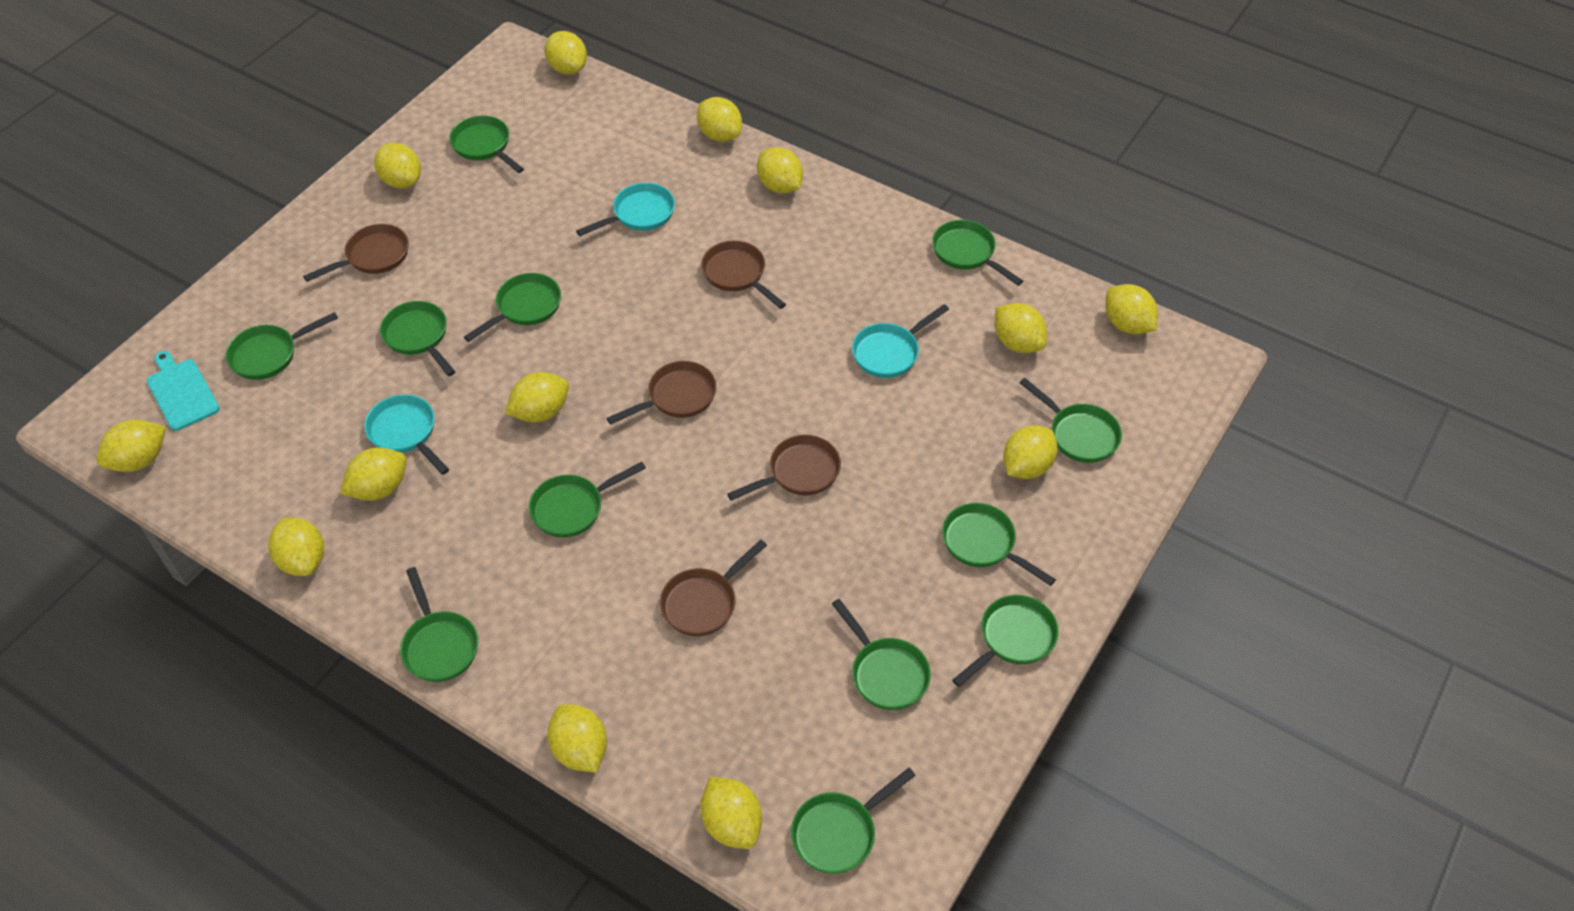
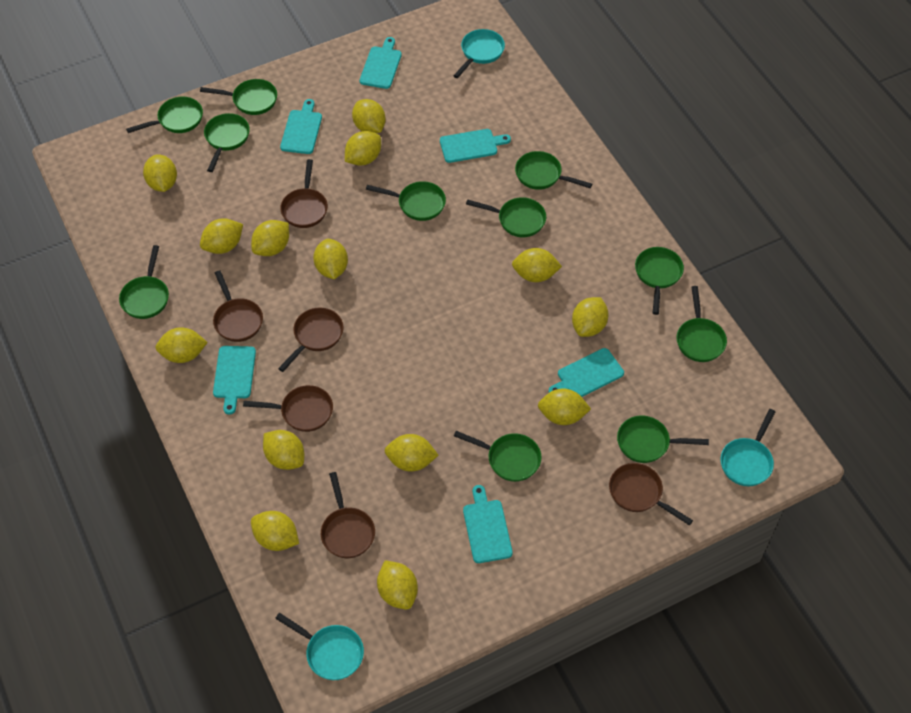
brown pan: [303,224,409,282] [607,361,717,425] [660,540,767,636] [701,241,786,309] [727,435,841,501] = 5 -> [213,270,263,342] [243,385,333,432] [278,308,344,372] [280,159,328,228] [321,472,375,558] [609,463,693,525] = 6
green pan: [226,312,338,380] [380,301,455,376] [400,567,478,682] [449,115,524,173] [464,273,561,342] [529,462,646,538] [791,768,916,874] [832,599,931,710] [932,220,1023,286] [942,503,1056,586] [952,595,1059,687] [1019,378,1122,463] = 12 -> [119,245,169,319] [126,97,203,133] [200,79,277,115] [204,113,250,172] [366,181,446,221] [454,431,542,482] [466,197,546,237] [515,151,592,190] [617,416,709,463] [635,247,684,315] [677,286,727,362] = 11
turquoise cutting board: [147,351,220,431] = 1 -> [213,346,256,415] [280,99,322,154] [360,37,402,89] [440,129,511,163] [463,485,513,563] [549,348,624,397] = 6
yellow lemon: [96,420,166,472] [268,517,324,576] [340,447,407,501] [374,143,421,189] [505,372,569,422] [545,31,587,75] [547,704,607,773] [697,97,742,142] [700,777,762,849] [757,147,803,193] [995,303,1047,353] [1003,425,1058,479] [1106,284,1158,334] = 13 -> [143,154,177,192] [155,327,208,363] [200,218,243,254] [251,220,289,256] [251,511,299,551] [263,430,304,470] [313,239,348,279] [345,131,381,166] [352,99,386,133] [377,560,418,610] [385,434,439,472] [512,248,562,282] [538,389,591,425] [572,297,609,337] = 14

